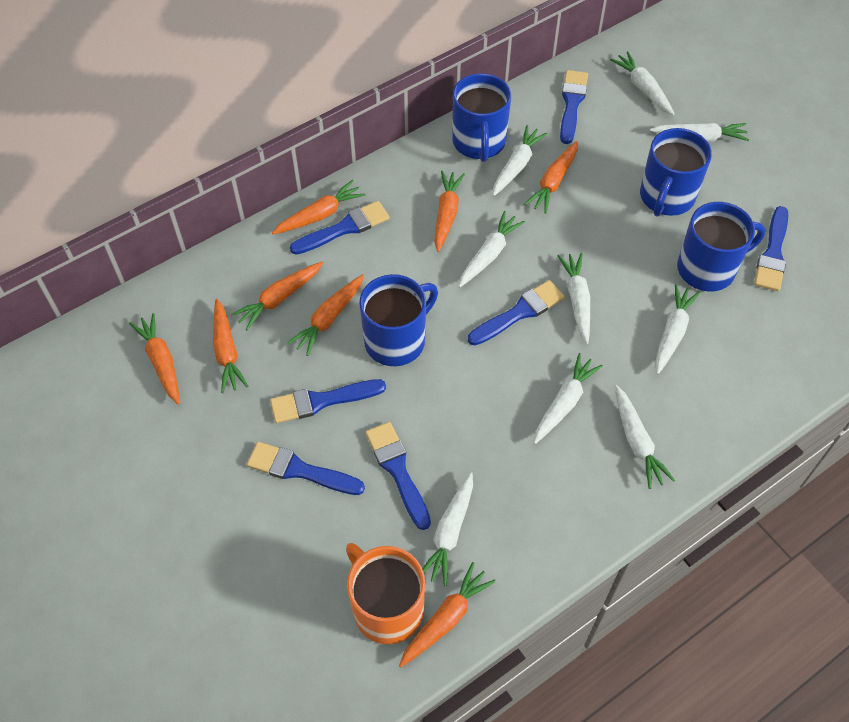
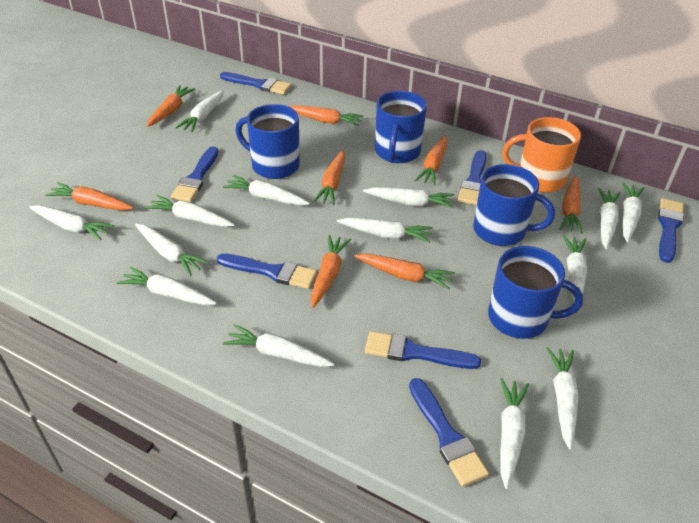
white carrot: [422,472,473,586] [459,211,525,287] [493,125,548,196] [534,353,603,444] [557,253,590,344] [610,51,675,115] [615,385,675,489] [650,123,749,142] [655,284,700,374] = 9 -> [29,205,115,241] [117,266,217,305] [135,224,209,276] [145,195,234,227] [175,90,224,132] [223,175,310,205] [223,324,335,367] [337,218,433,243] [363,188,454,208] [500,378,529,489] [547,347,579,450] [563,235,587,303] [598,188,620,249] [622,183,644,242] = 14

